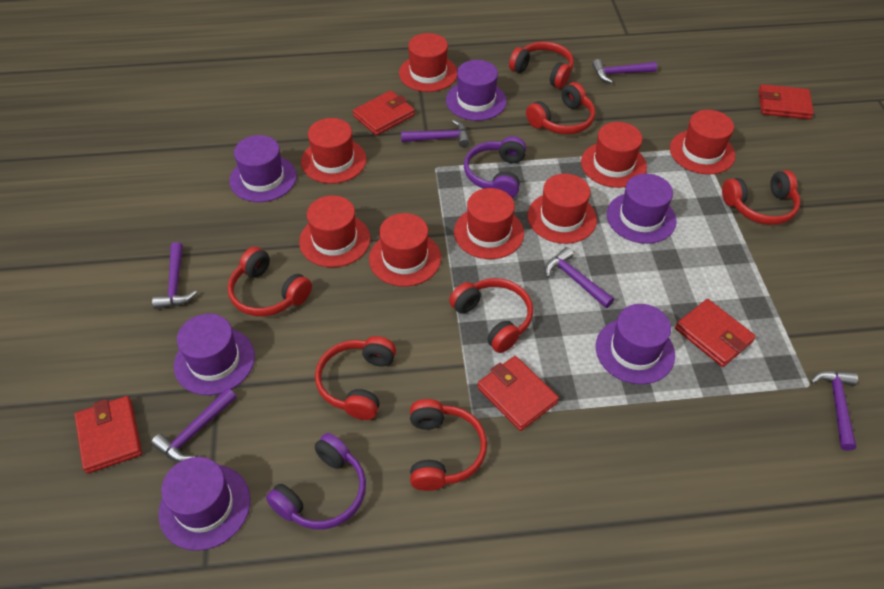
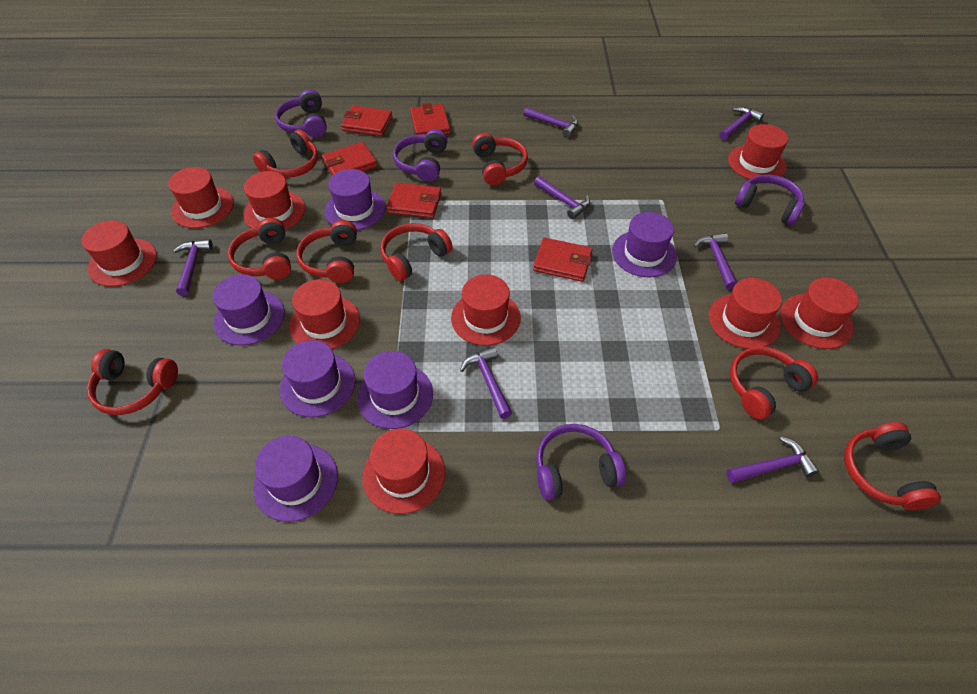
purple hammer: [151,388,237,462] [152,242,197,309] [401,120,470,147] [545,247,614,308] [592,59,657,83] [810,371,858,451] = 6 -> [173,239,213,296] [460,347,512,419] [523,107,578,137] [534,176,590,219] [694,233,737,289] [719,107,764,140] [727,437,819,483] = 7
purple headphones: [266,433,366,529] [464,136,526,198] = 2 -> [275,90,327,138] [393,129,448,182] [536,424,626,500] [735,175,805,225] = 4
red hat: [299,195,370,267] [301,118,366,184] [369,213,441,287] [399,33,457,92] [454,188,524,259] [528,174,597,244] [581,122,647,188] [670,110,735,175] = 8 -> [81,220,157,287] [168,167,234,228] [243,171,305,230] [289,279,360,349] [362,428,445,514] [451,274,521,346] [709,278,782,349] [728,124,788,179] [780,278,859,349] = 9
red headphones: [228,247,312,316] [315,336,396,420] [410,399,487,491] [449,278,533,353] [509,41,574,89] [526,82,595,134] [722,170,800,225] = 7 -> [87,349,178,415] [228,218,291,279] [253,129,318,178] [296,220,357,283] [381,223,453,281] [472,133,528,185] [730,347,818,420] [844,422,941,510] = 8

